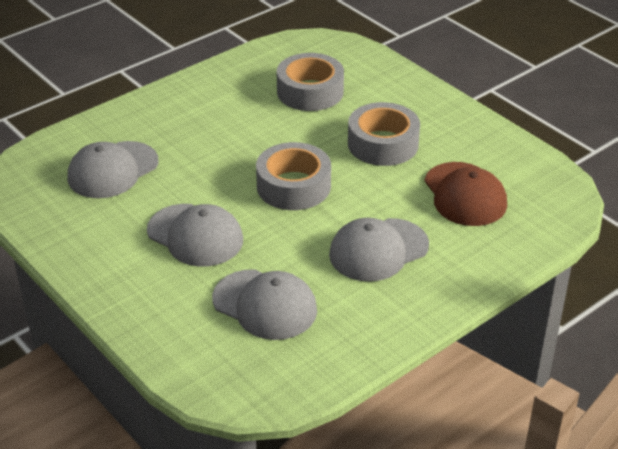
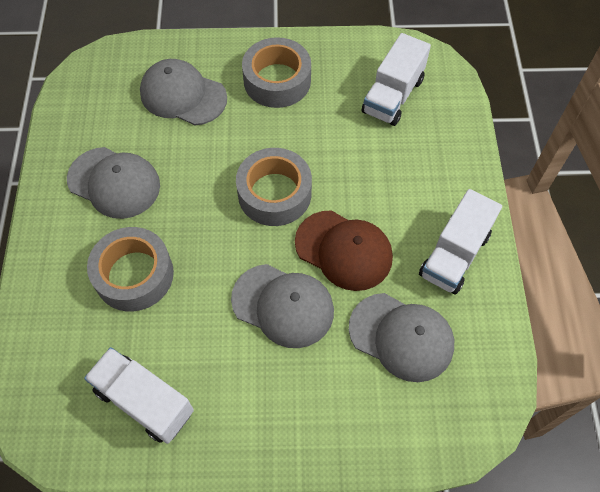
white truck: none = 0 -> [84,347,194,444] [362,33,431,126] [419,189,502,294] = 3

